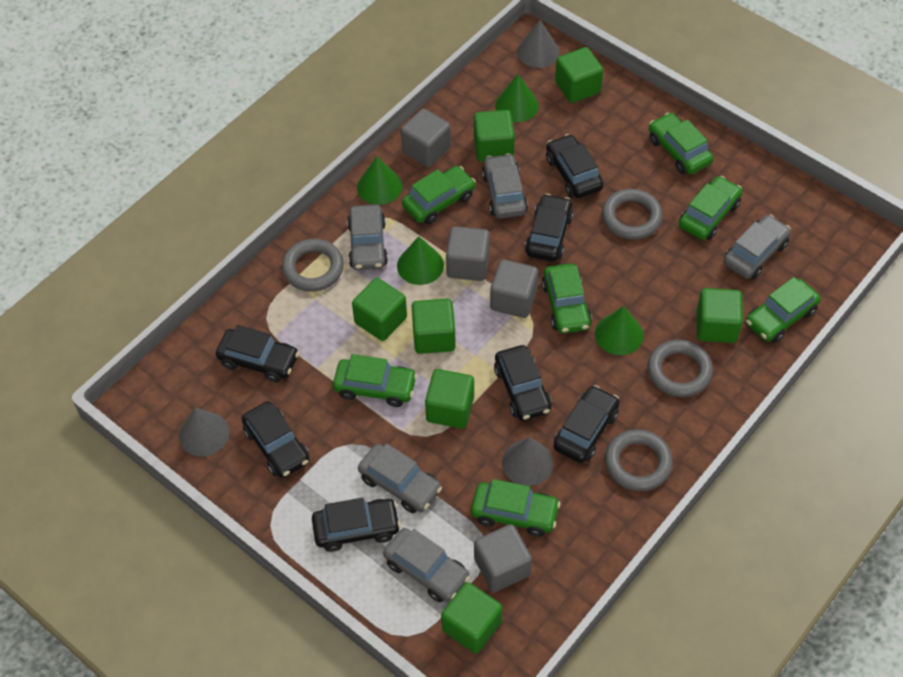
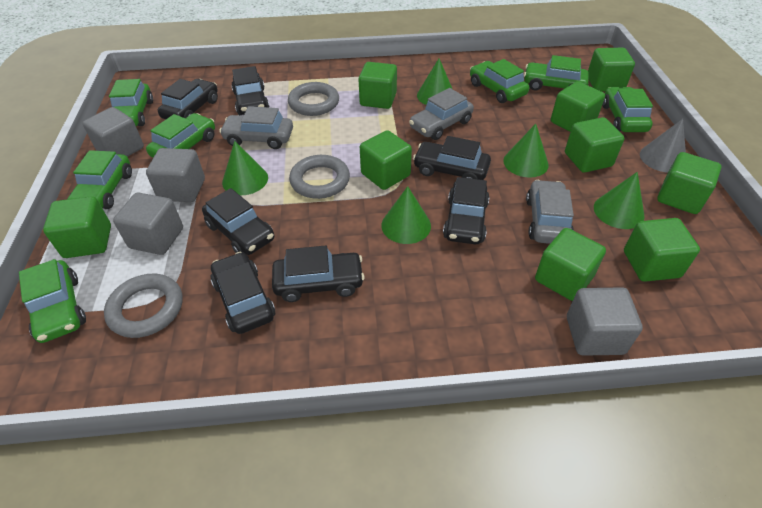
green cone: [357,157,402,205] [397,236,444,285] [495,74,539,122] [595,306,644,355] = 4 -> [222,141,268,195] [382,186,431,244] [417,58,452,105] [503,124,549,177] [594,172,645,229] = 5
green cube: [352,278,407,341] [412,299,456,354] [425,369,474,429] [441,582,502,654] [474,110,515,162] [555,47,603,103] [697,288,743,343] = 7 -> [43,196,111,258] [359,62,397,109] [360,130,412,190] [535,228,606,301] [551,81,605,132] [565,117,624,173] [588,48,635,92] [624,218,700,282] [657,152,722,214] = 9
grey car: [347,204,388,270] [358,444,442,513] [383,528,470,602] [482,153,528,218] [724,215,791,279] = 5 -> [219,106,293,149] [409,88,474,140] [526,180,574,244] = 3
grey cone: [179,408,230,457] [502,437,553,486] [517,20,560,68] = 3 -> [640,119,686,173] = 1
grey ring: [282,239,344,292] [602,189,663,240] [605,429,673,491] [647,340,713,397] = 4 -> [104,274,182,338] [288,82,339,116] [289,155,350,199] = 3

